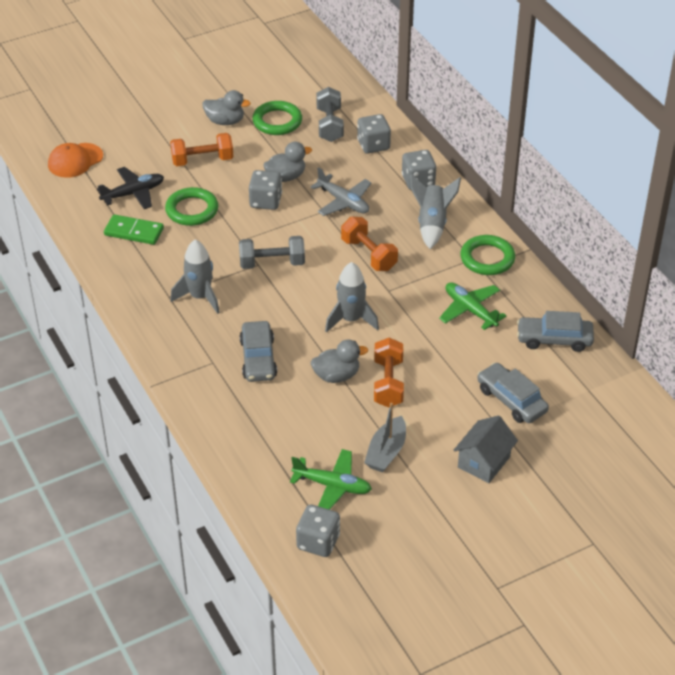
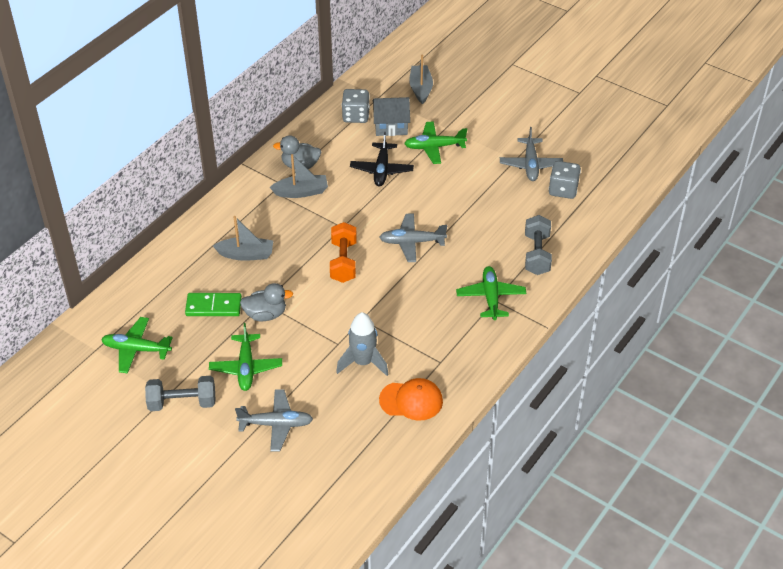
green plane: [290,449,372,510] [439,282,507,330] = 2 -> [101,317,173,374] [209,323,282,391] [404,121,467,164] [456,266,526,320] = 4
green ring: [165,187,219,226] [252,101,302,135] [460,235,515,275] = 3 -> none = 0
grey boat: [364,403,406,472] = 1 -> [213,216,273,261] [270,154,328,198] [409,54,433,104] = 3
grey car: [240,321,277,382] [477,363,549,423] [517,311,594,352] = 3 -> none = 0
grey dice: [249,170,282,210] [296,505,340,557] [357,114,391,154] [402,150,436,190] = 4 -> [342,89,370,123] [549,161,581,199] = 2
grey duck: [202,90,251,125] [263,142,312,182] [311,340,368,383] = 3 -> [240,283,293,321] [273,135,321,169] = 2
grey plane: [310,167,372,216] = 1 -> [235,389,313,451] [379,214,447,262] [500,127,563,181] = 3
grey rocket: [170,239,220,314] [325,262,379,333] [410,174,461,249] = 3 -> [336,312,389,376] = 1
orange dumbbell: [170,133,233,166] [341,217,398,271] [374,338,404,408] = 3 -> [330,222,357,283] = 1

